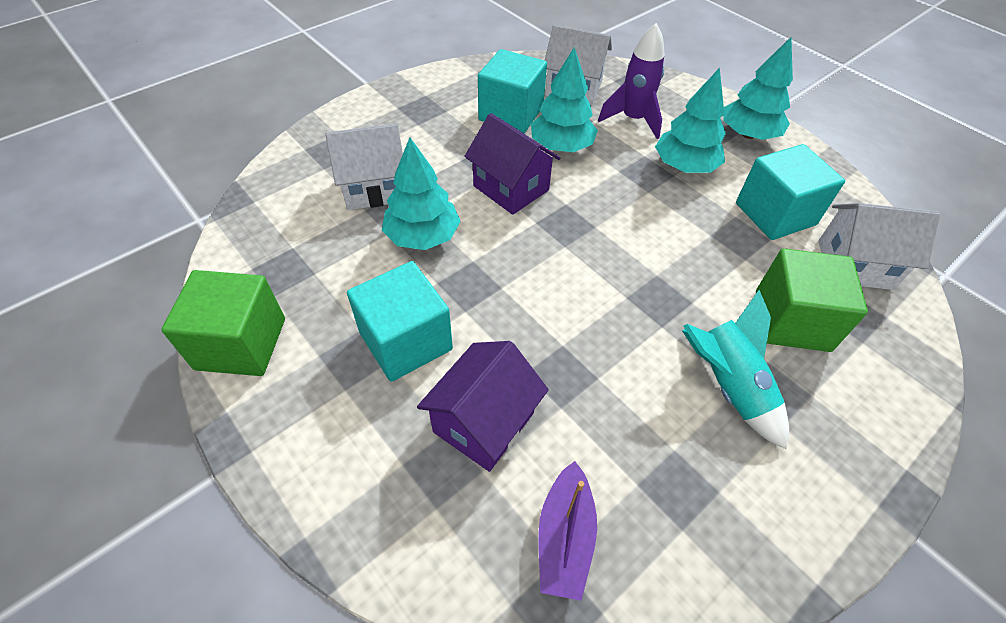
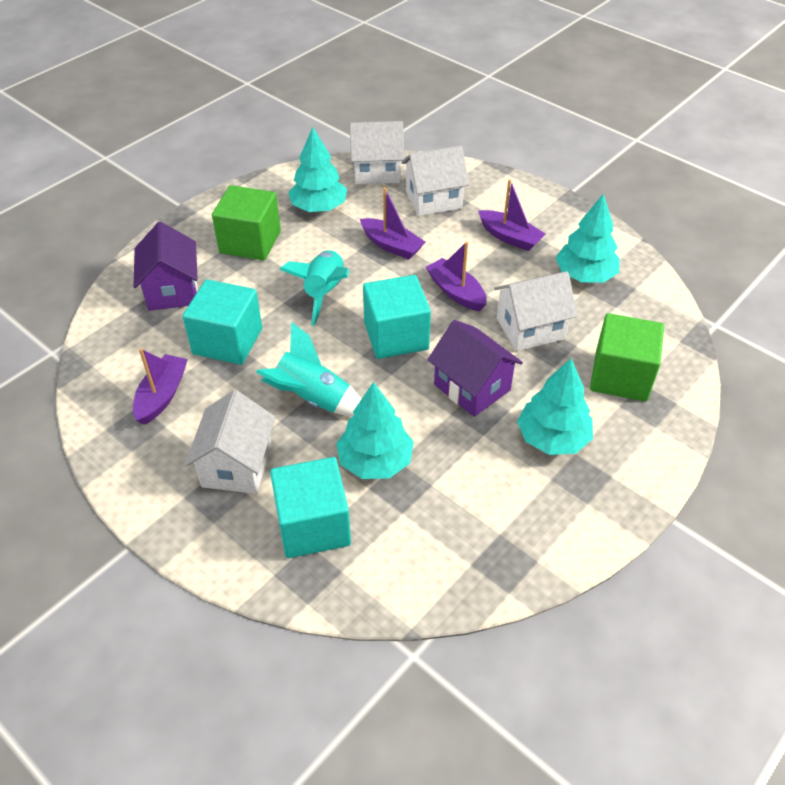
purple boat: [538,461,597,601] = 1 -> [133,348,188,425] [360,187,425,259] [426,242,487,311] [478,179,545,251] = 4
purple rocket: [598,23,665,139] = 1 -> none = 0
turquoise rocket: [682,290,789,449] = 1 -> [256,322,361,417] [280,250,349,326] = 2
white house: [325,124,403,210] [544,25,612,105] [818,203,940,290] = 3 -> [185,390,276,494] [350,121,404,184] [402,146,469,216] [494,271,578,351] = 4

